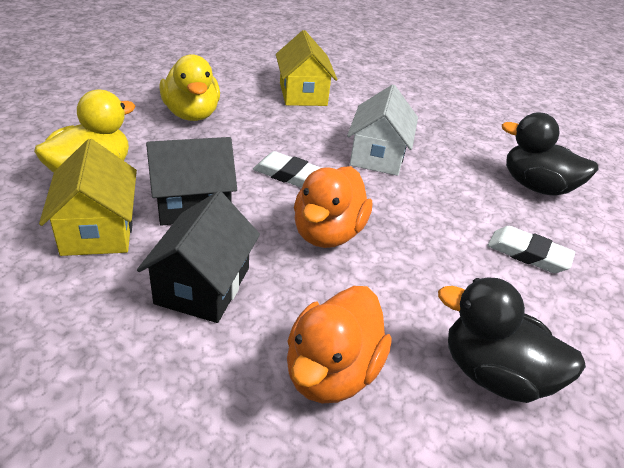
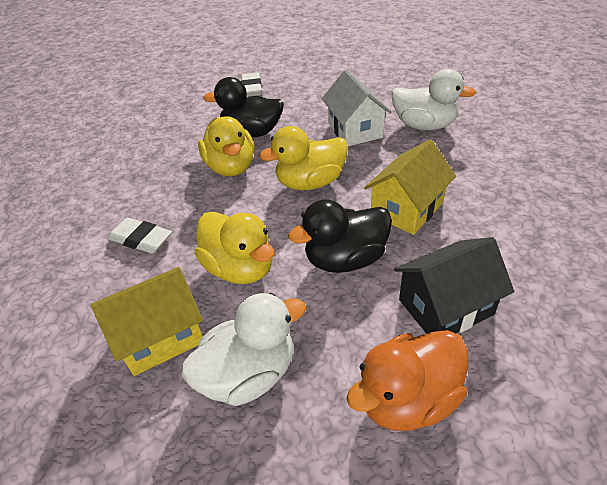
black house: [137,191,260,323] [146,137,237,226] = 2 -> [394,237,514,334] = 1
orange duck: [287,286,391,403] [294,166,372,248] = 2 -> [346,330,468,431] = 1
white duck: none = 0 -> [182,293,306,406] [392,69,476,130] = 2
yellow duck: [34,90,136,173] [159,54,220,121] = 2 -> [195,212,275,284] [198,116,254,176] [260,126,348,190] = 3

